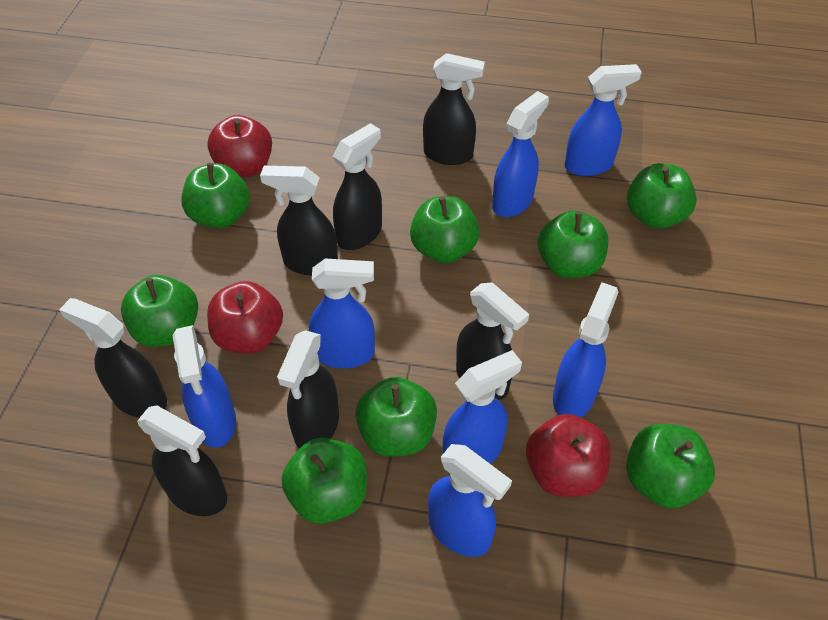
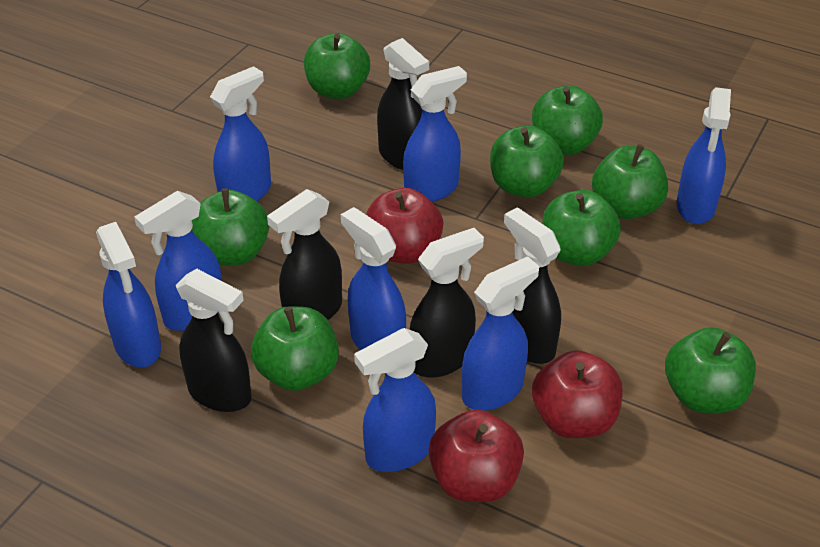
black spray bottle: [59,298,167,417] [137,406,227,516] [260,166,338,276] [277,330,339,449] [333,123,382,250] [423,53,485,165] [456,282,529,400] = 7 -> [176,269,252,412] [267,189,342,320] [377,38,429,170] [410,228,484,378] [504,207,561,364] = 5
blue spray bottle: [173,325,236,448] [309,259,375,369] [428,444,512,557] [443,350,522,464] [492,91,549,217] [553,282,618,418] [564,64,642,176] = 7 -> [96,222,161,367] [134,191,222,331] [210,66,271,201] [341,207,406,350] [354,328,436,472] [403,66,467,202] [462,256,539,411] [677,87,731,224] = 8

